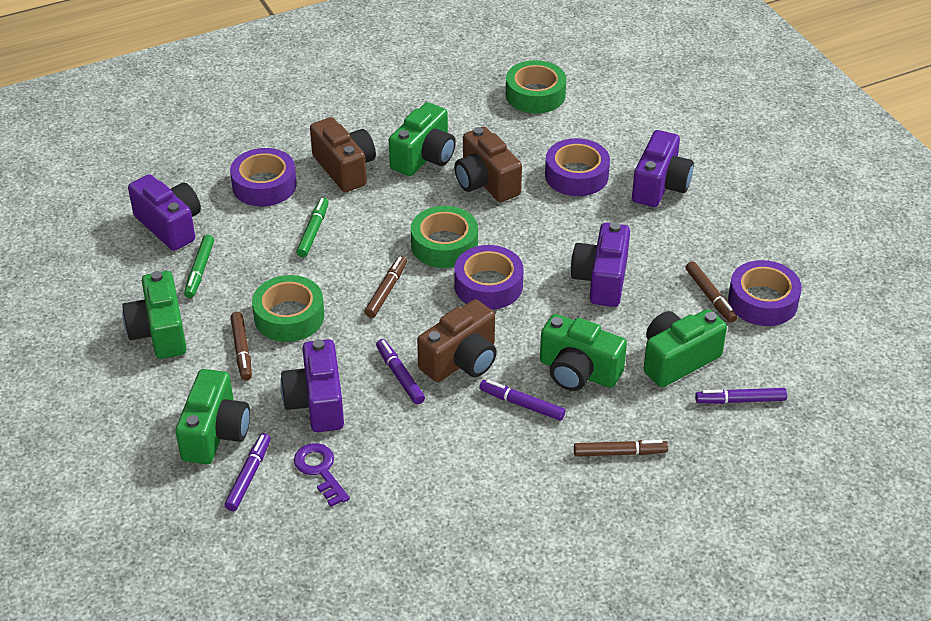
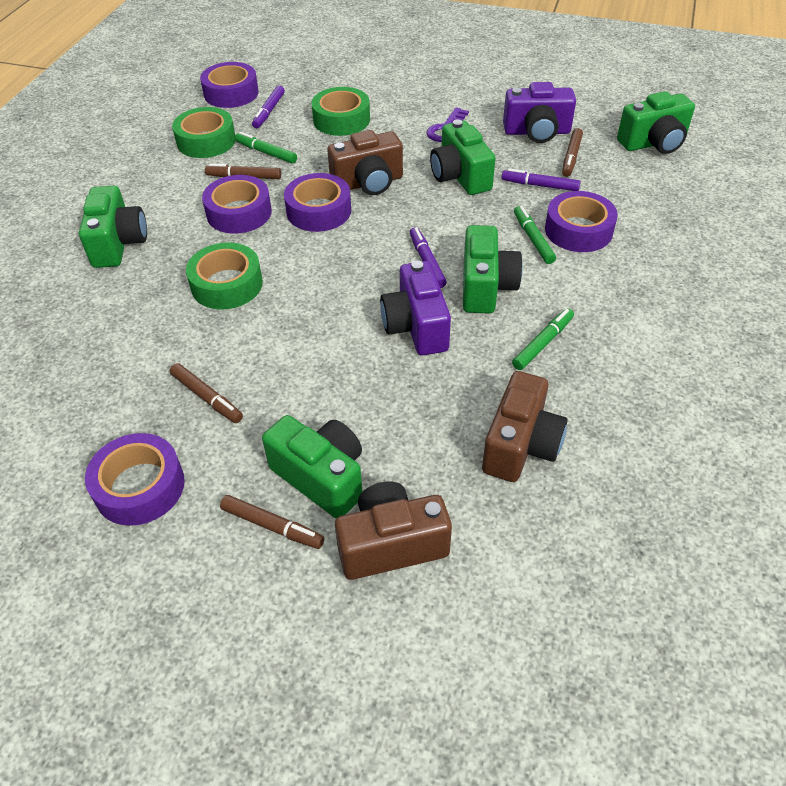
green marker: [184,235,214,298] [296,198,329,257] = 2 -> [235,132,297,164] [512,308,574,370] [514,206,556,264] = 3
purple camera: [128,174,201,251] [280,339,344,432] [571,222,630,307] [632,130,694,207] = 4 -> [380,260,451,355] [503,82,576,143] = 2
purple marker: [225,433,271,511] [376,339,425,404] [479,379,565,421] [695,388,787,404] = 4 -> [252,85,285,128] [410,227,447,288] [501,168,581,191] = 3
purple tape: [230,148,297,206] [454,245,523,310] [545,138,610,196] [728,260,802,326] = 4 -> [85,433,185,526] [200,62,259,108] [202,175,272,233] [284,173,351,232] [545,191,618,252] = 5

